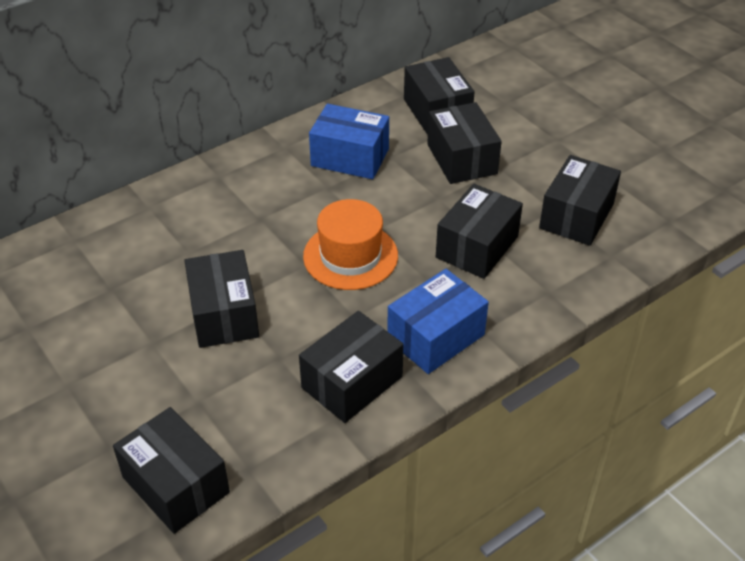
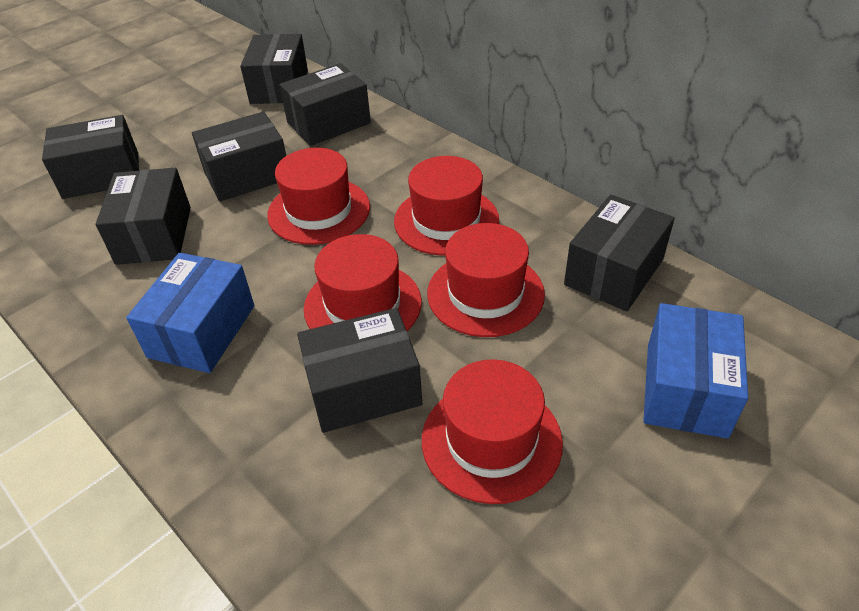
orange hat: [303,199,398,290] = 1 -> none = 0
red hat: none = 0 -> [267,148,370,245] [304,234,422,331] [394,156,499,256] [422,359,563,504] [427,223,545,337] = 5

